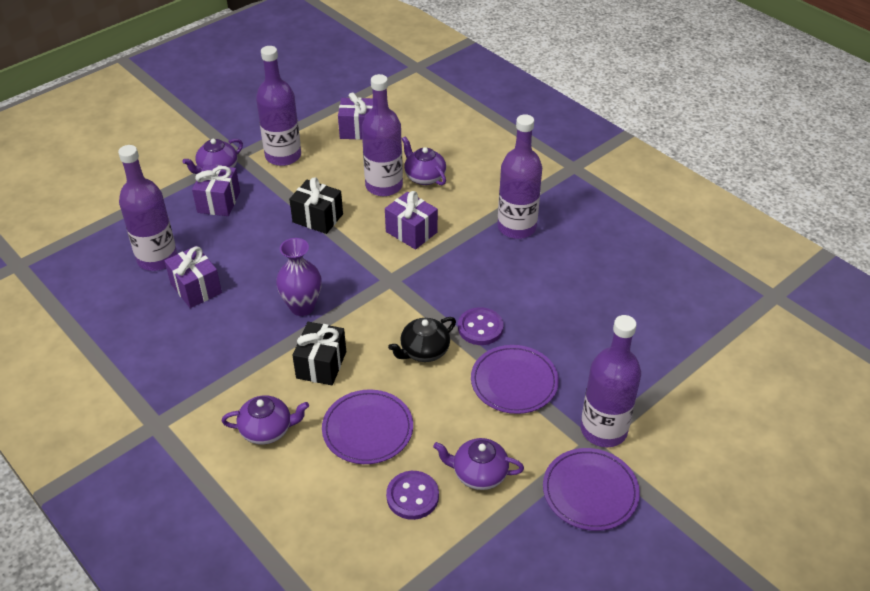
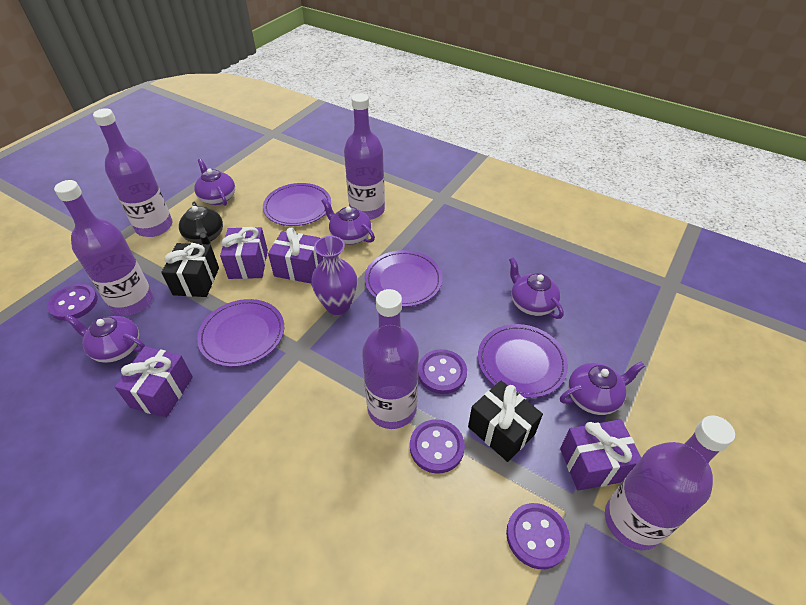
purple button: [386,471,439,520] [458,307,504,345] = 2 -> [47,284,98,321] [410,419,465,473] [418,349,467,394] [506,503,570,569] = 4
purple plate: [322,390,413,464] [471,345,559,414] [543,448,640,531] = 3 -> [197,299,284,367] [263,183,331,226] [365,250,442,307] [478,324,568,398] = 4
purple teapot: [182,139,243,174] [222,395,309,445] [402,136,446,185] [433,438,524,490] = 4 -> [64,315,145,363] [194,159,235,206] [322,198,375,245] [509,257,564,319] [560,361,645,415] = 5

